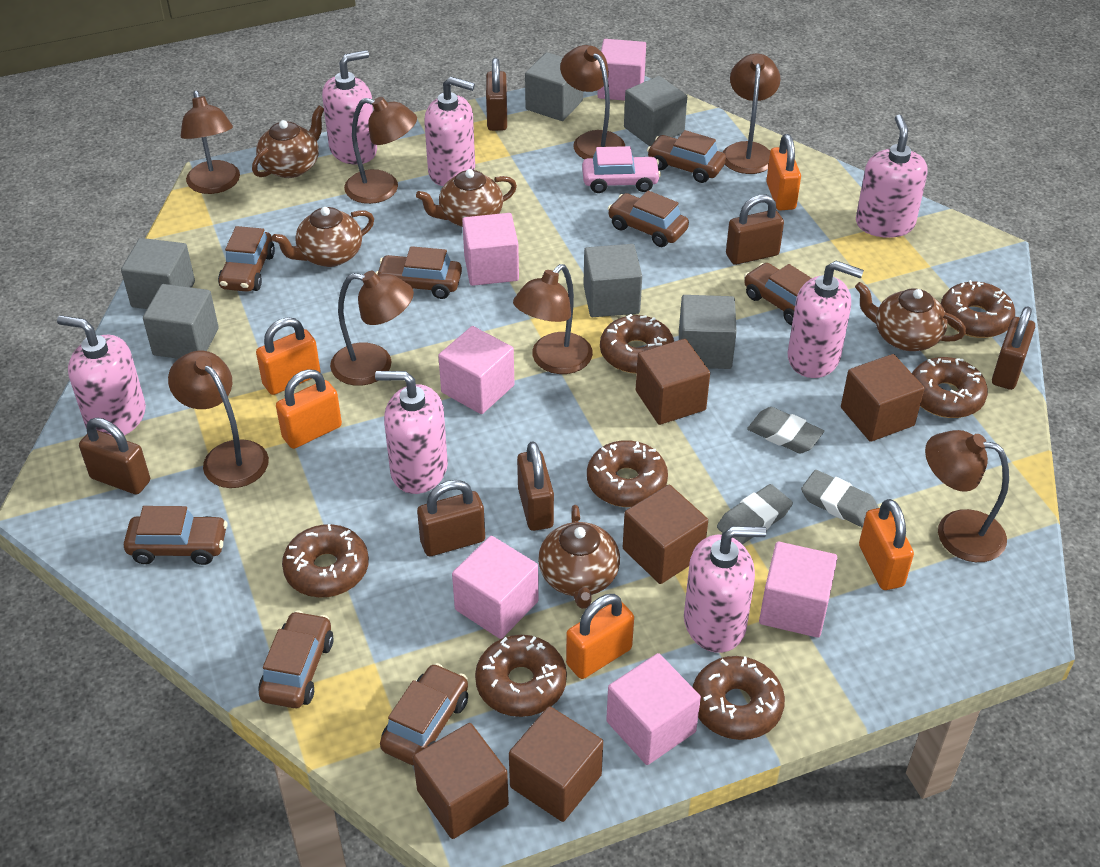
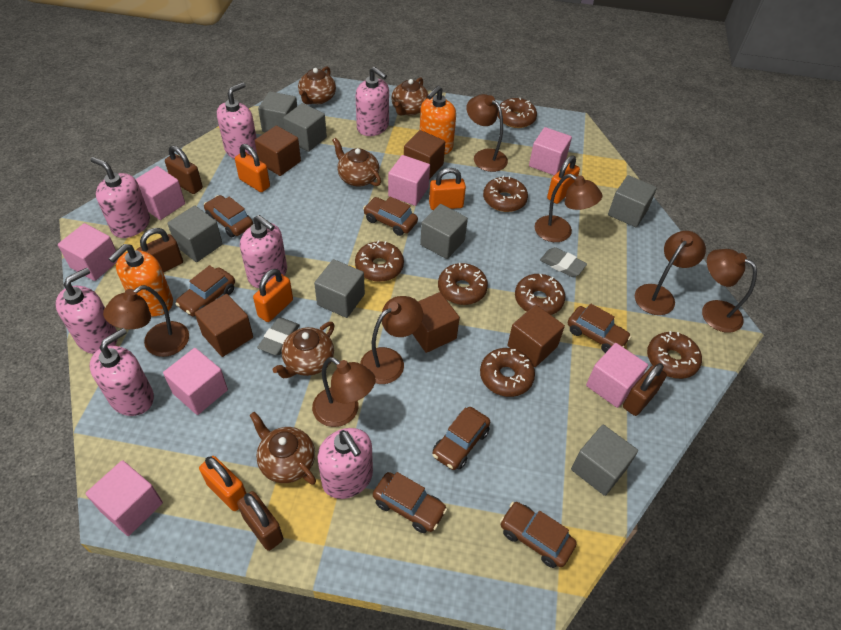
brown car: [124,506,227,565] [218,226,275,292] [258,611,334,708] [376,246,462,299] [380,663,468,766] [607,191,689,247] [647,130,726,183] [744,263,812,325] = 8 -> [175,265,235,316] [204,195,253,237] [363,196,418,236] [373,472,448,533] [432,407,490,470] [500,502,577,568] [568,304,631,353] = 7
brown lamp: [168,350,269,488] [181,90,240,194] [330,271,414,386] [344,97,417,204] [513,264,593,374] [560,45,625,159] [722,53,781,174] [925,430,1009,562] = 8 -> [103,285,189,357] [312,357,376,427] [360,296,423,384] [466,94,508,172] [535,174,603,242] [635,231,706,315] [702,249,757,333] = 7
brown padlock: [79,418,150,495] [417,480,485,556] [486,58,507,131] [517,441,554,531] [726,195,784,265] [992,306,1035,390] = 6 -> [136,228,183,273] [165,146,203,194] [237,491,283,551] [623,363,667,416] = 4
grey cube: [121,238,195,309] [143,284,219,359] [525,52,583,121] [583,244,642,317] [624,76,687,146] [679,295,737,369] = 6 -> [168,205,223,262] [258,91,297,132] [283,103,327,152] [314,259,365,318] [420,204,468,259] [571,425,638,496] [608,175,657,227] = 7
grey eraser: [717,484,793,545] [747,407,824,453] [801,470,879,528] = 3 -> [257,318,300,355] [540,247,587,277] = 2
orange soap dispenser: none = 0 -> [108,244,173,316] [420,86,456,155] = 2
pink car: [582,146,661,193] = 1 -> none = 0
pink cube: [438,326,514,414] [452,536,539,639] [462,213,519,286] [597,39,646,101] [606,653,701,765] [759,542,837,638] = 6 -> [58,223,119,281] [86,460,163,536] [136,166,185,220] [163,348,228,415] [388,155,430,206] [529,127,572,175] [586,343,648,408] = 7

